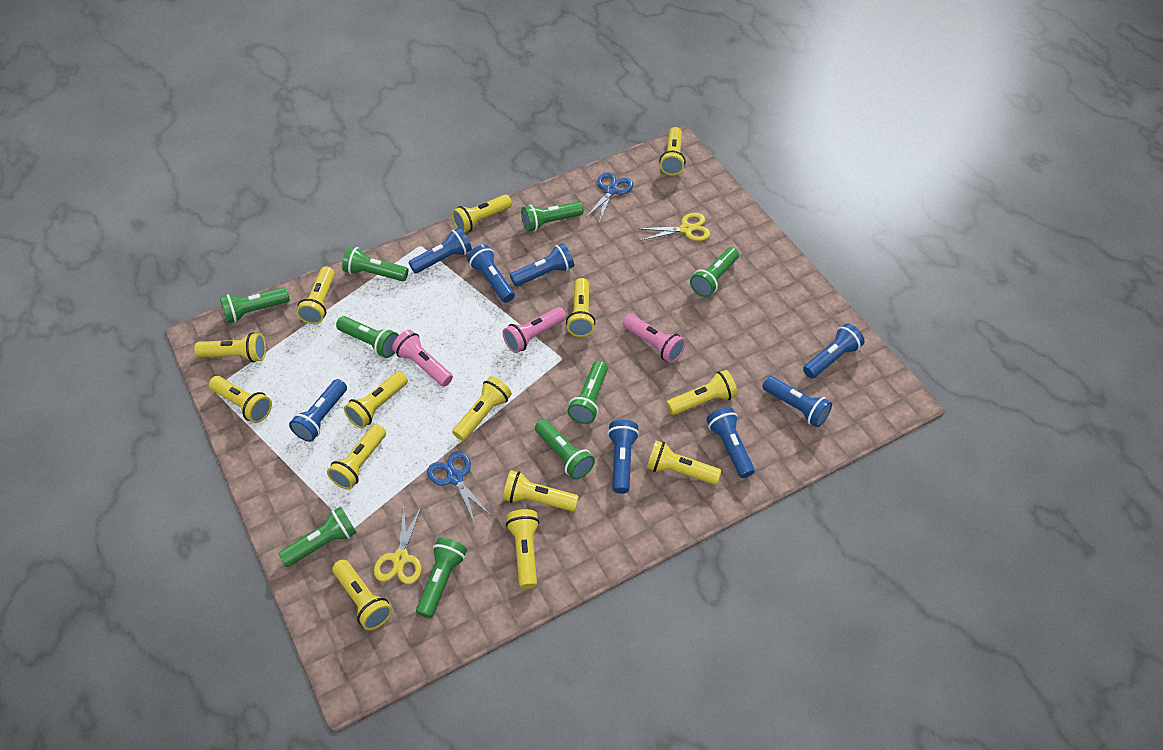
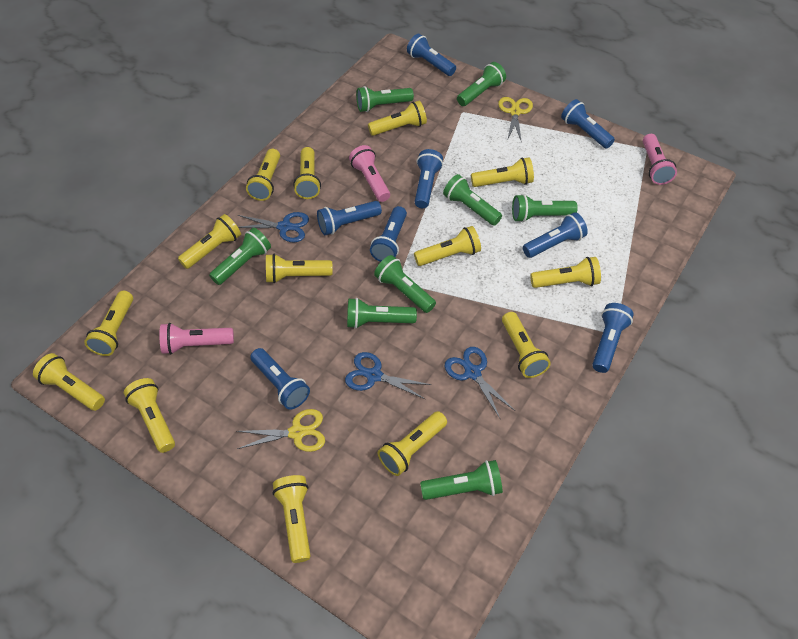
blue scissors: [427,451,491,523] [586,172,633,223] = 2 -> [238,212,309,243] [345,352,431,399] [444,347,515,418] = 3
green flashlight: [220,287,290,323] [279,506,357,567] [336,316,399,358] [342,246,408,281] [416,538,467,618] [521,201,583,232] [535,419,595,480] [567,361,608,424] [690,247,739,297] = 9 -> [209,228,271,285] [347,298,417,329] [356,86,414,112] [374,255,436,313] [420,460,503,500] [443,174,502,226] [457,62,506,106] [512,194,578,222] = 8

